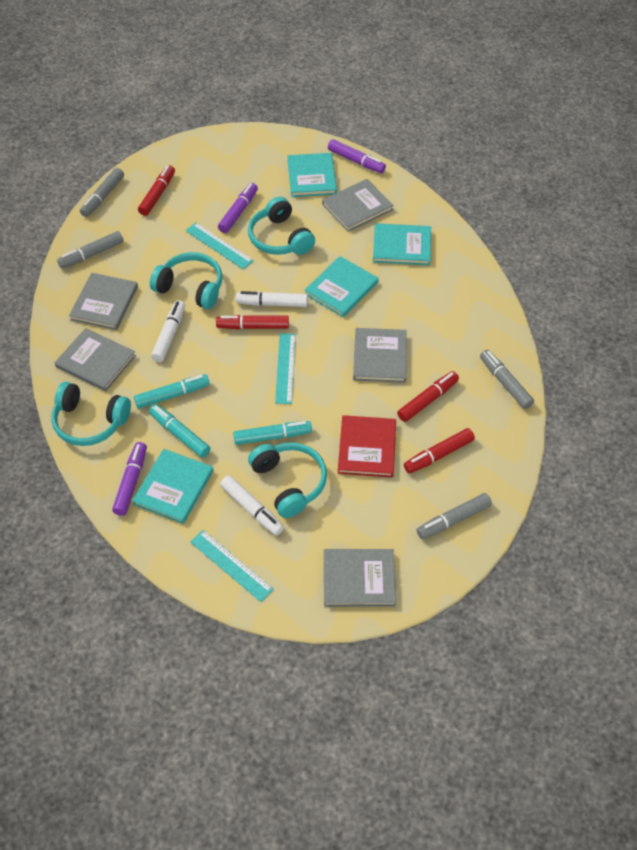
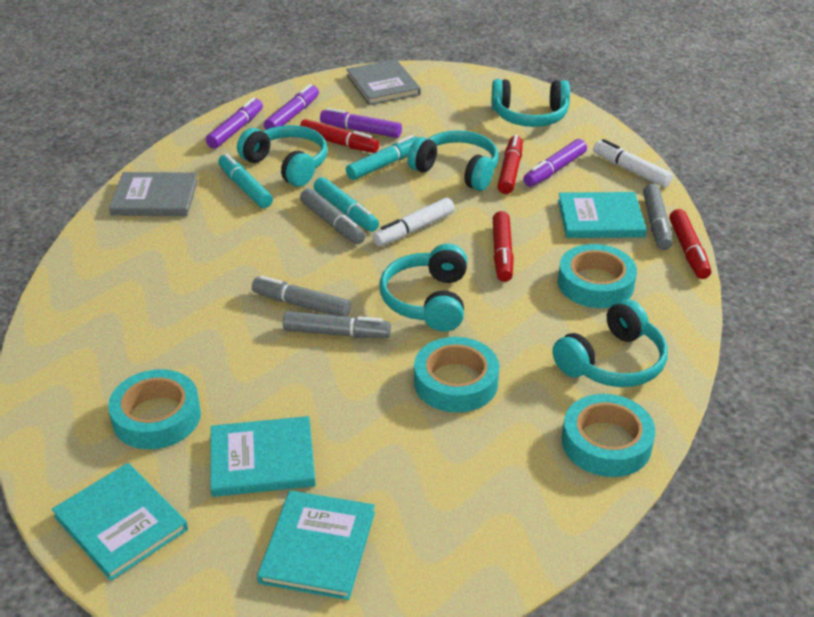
grey book: [55,328,136,392] [69,273,138,330] [322,179,394,232] [324,549,396,607] [353,328,407,383] = 5 -> [109,172,198,216] [346,59,421,106] = 2
purple marker: [112,442,147,516] [218,183,258,233] [328,139,386,173] = 3 -> [206,97,263,149] [264,84,319,130] [320,108,402,138] [523,139,587,187] = 4
red book: [338,415,396,478] = 1 -> none = 0
turquoise headphones: [51,382,131,446] [150,252,222,309] [248,197,315,255] [248,442,327,518] = 4 -> [237,125,328,187] [380,244,467,332] [408,130,499,191] [492,79,570,127] [552,299,668,387] = 5
turquoise ruler: [185,222,254,269] [190,530,274,602] [275,333,296,404] = 3 -> none = 0
turquoise tape: none = 0 -> [108,369,201,450] [414,337,499,413] [558,244,637,308] [562,394,656,477] = 4
white marker: [151,300,185,362] [220,475,284,536] [236,291,308,307] = 3 -> [373,197,455,246] [593,139,673,187] = 2

